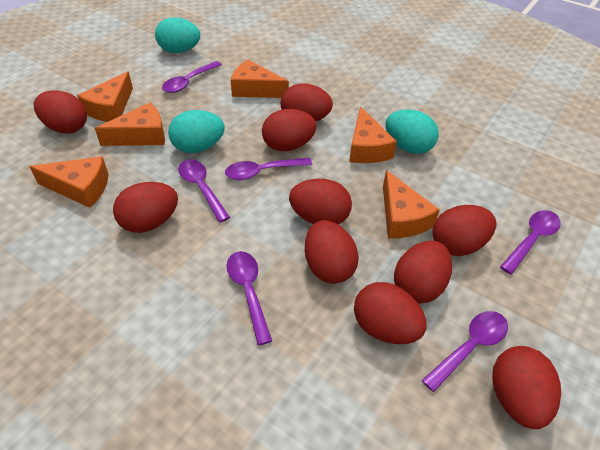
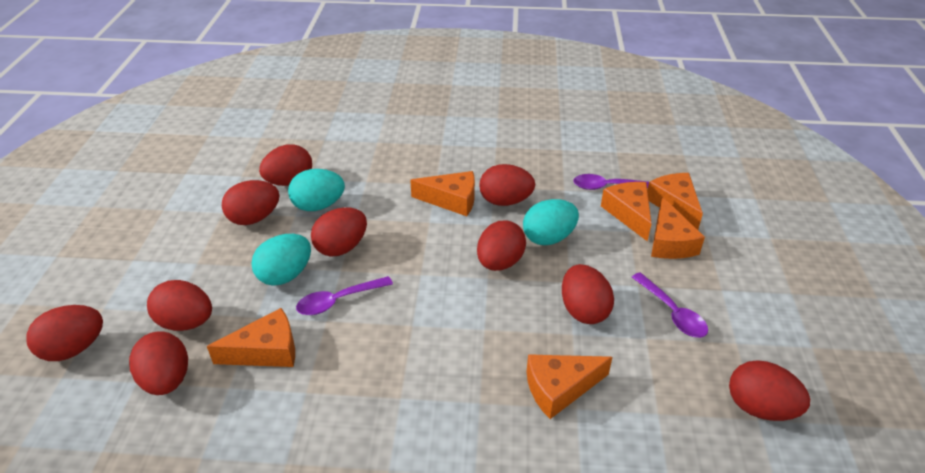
purple spoon: [162,61,222,93] [178,159,230,222] [225,158,312,180] [227,251,272,345] [422,311,508,392] [500,210,561,274] = 6 -> [296,276,393,315] [573,174,649,190] [632,272,708,338] = 3

